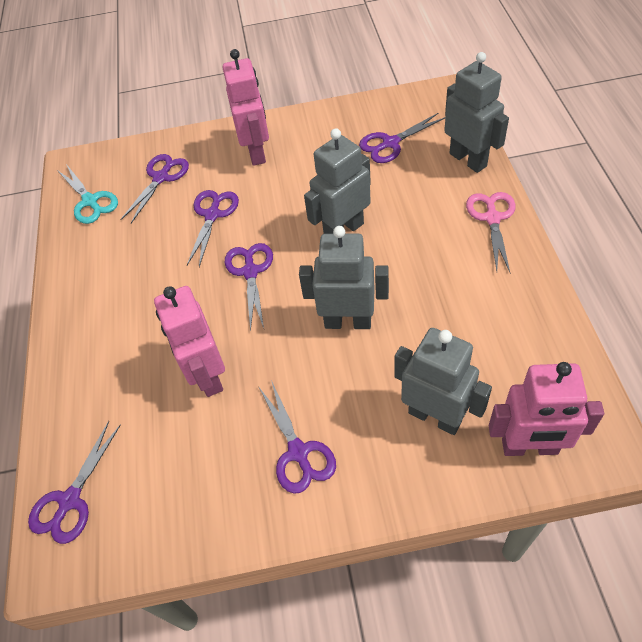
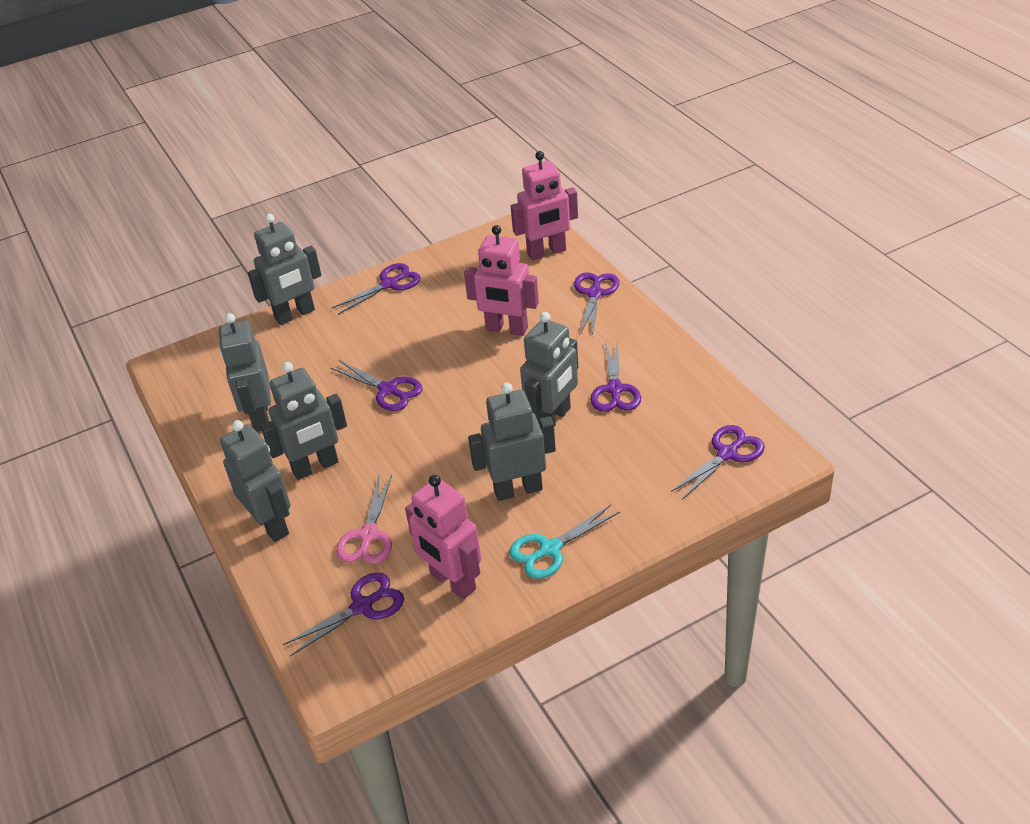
grey robot: [299,226,389,329] [304,128,371,234] [394,328,492,435] [444,52,509,173] = 4 -> [219,313,271,432] [220,420,291,542] [248,214,322,325] [261,362,347,480] [468,383,556,501] [520,312,578,426] = 6

